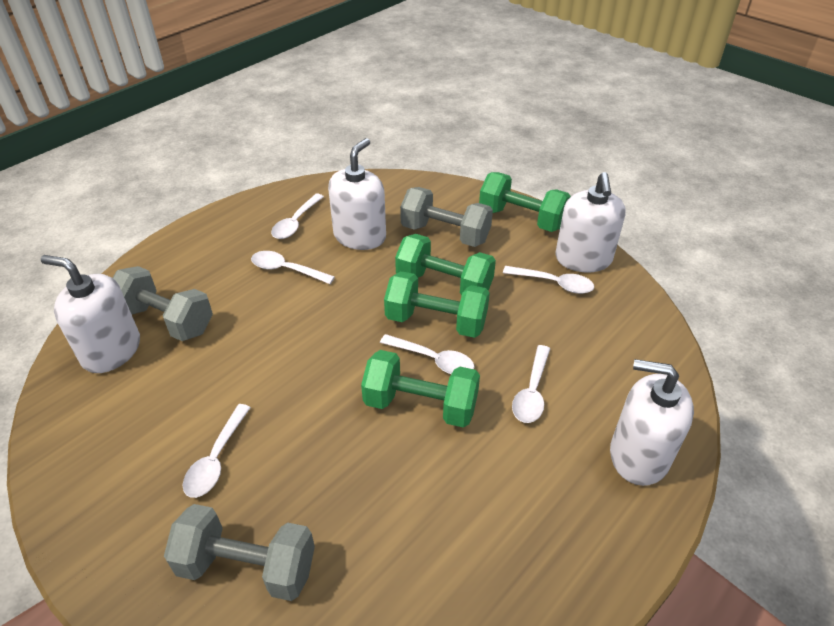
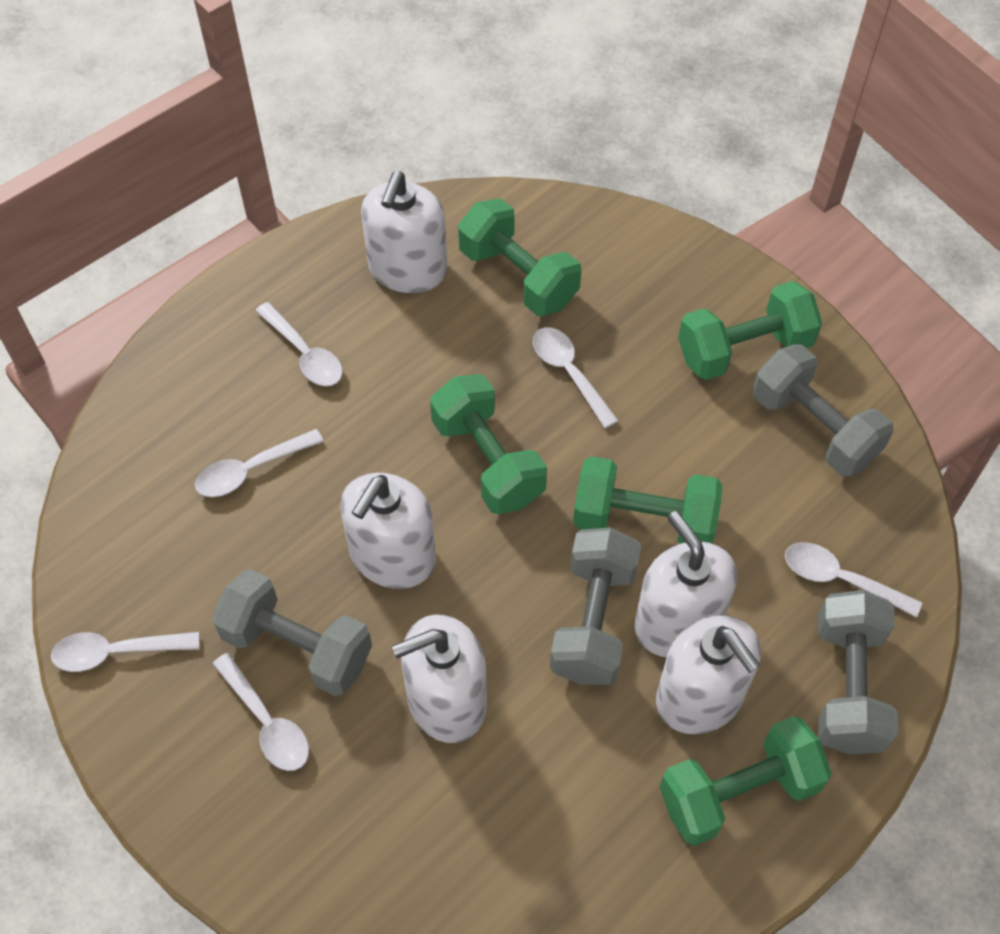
green dumbbell: [361,350,480,428] [384,271,490,338] [395,234,496,295] [479,172,571,232] = 4 -> [430,374,547,514] [458,198,581,316] [573,456,722,544] [660,716,832,846] [678,281,822,380] = 5
grey dumbbell: [113,266,213,341] [164,504,315,601] [400,187,493,247] = 3 -> [212,569,372,696] [550,527,641,685] [753,344,894,476] [818,590,898,754] = 4
white soap dispenser: [41,255,140,373] [328,138,386,250] [555,172,626,273] [610,359,694,486] = 4 -> [340,473,436,589] [361,172,448,293] [392,614,487,743] [635,511,737,657] [656,615,761,734] = 5

